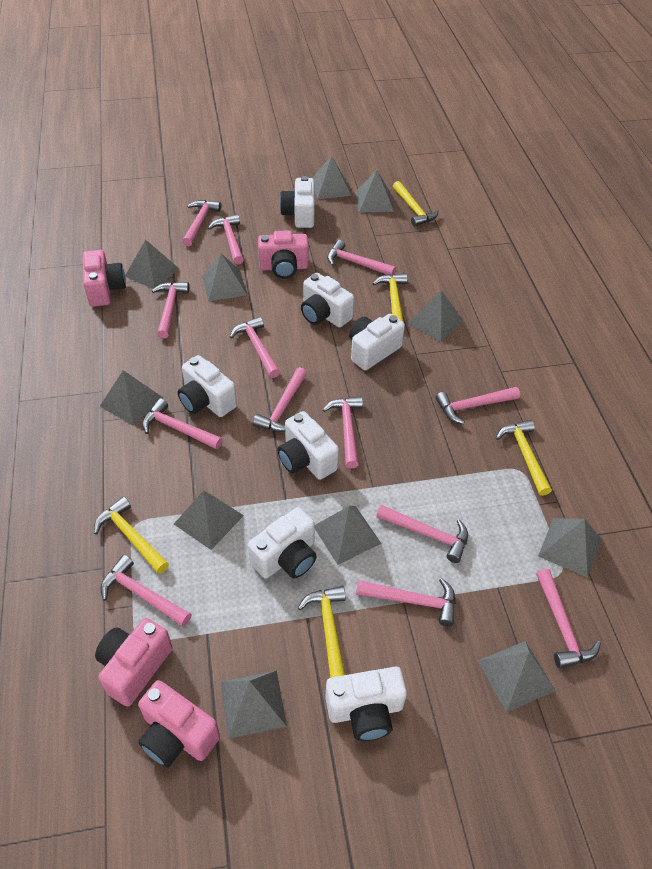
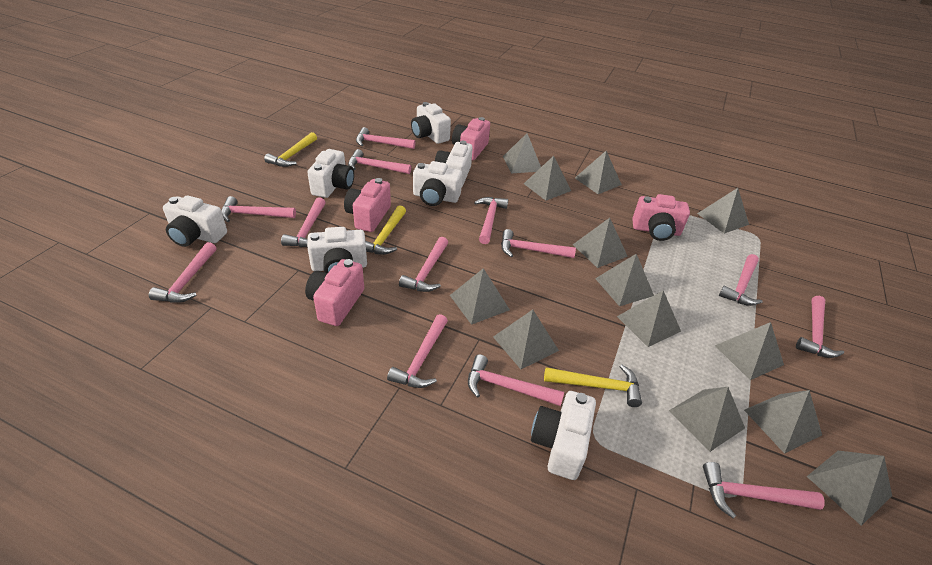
grey pyramid: [100,370,163,425] [125,240,179,289] [174,490,244,550] [202,253,247,301] [220,671,287,739] [313,156,351,199] [315,506,382,565] [355,170,394,213] [408,290,464,342] [478,641,555,713] [538,518,602,578] = 11 -> [450,268,510,325] [493,310,559,369] [503,133,541,173] [524,156,571,201] [573,218,628,268] [575,151,622,194] [595,254,654,306] [617,290,681,347] [669,387,745,452] [697,188,749,234] [715,322,784,380] [744,390,822,454] [807,451,892,526] = 13
yellow hammer: [94,496,169,574] [298,586,346,678] [372,273,407,323] [393,181,439,227] [496,420,552,496] = 5 -> [264,132,317,167] [365,205,406,255] [544,364,642,407] = 3

